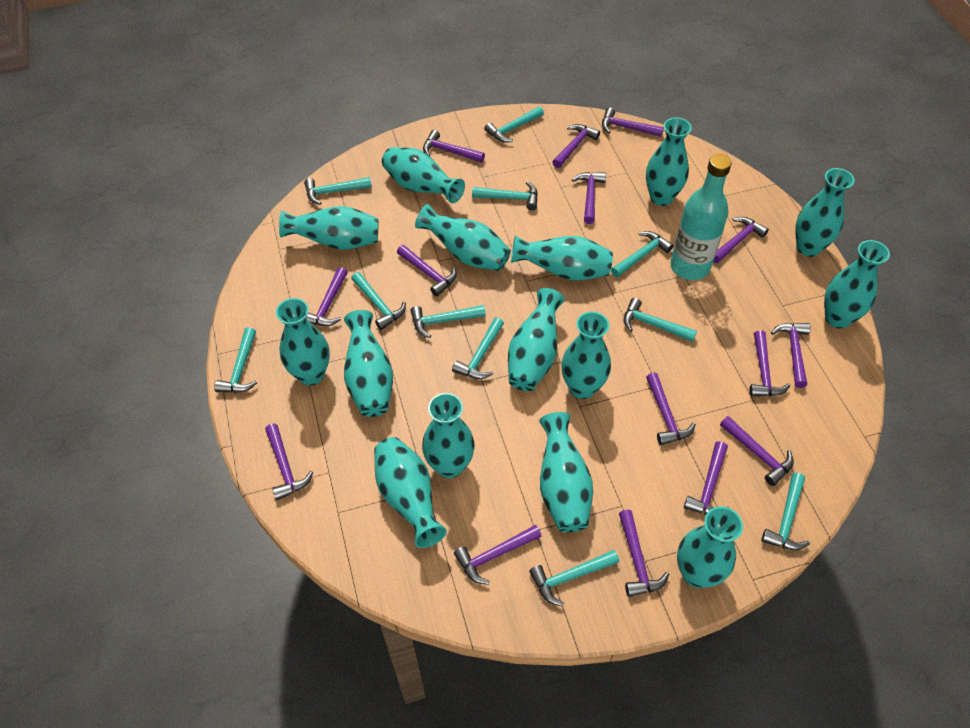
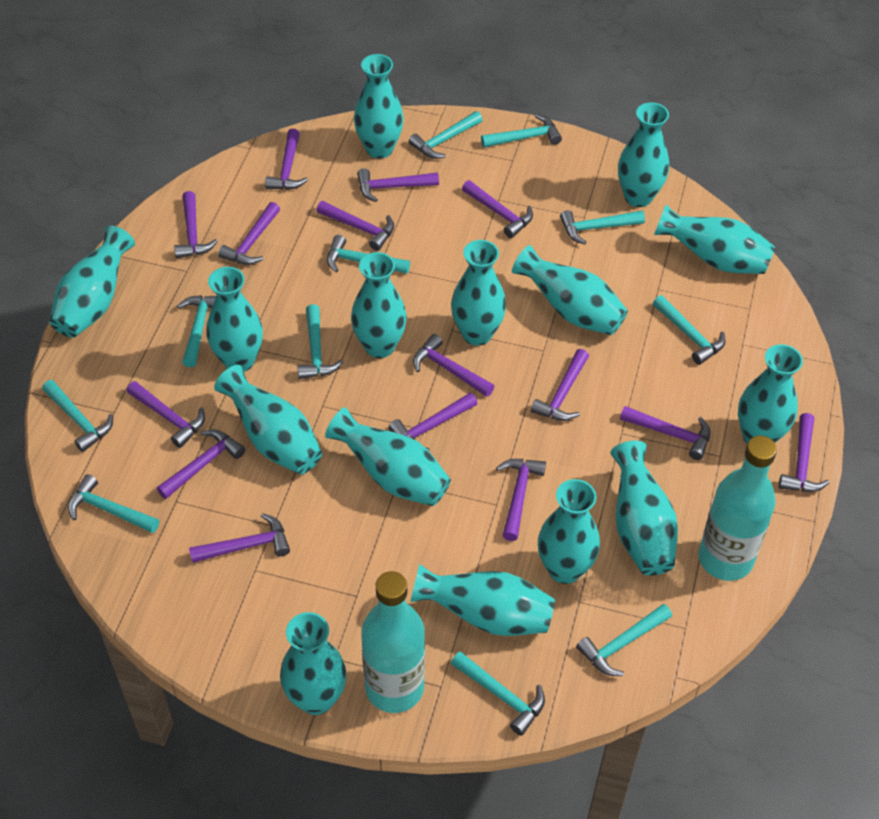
turquoise bottle: [670,154,732,280] = 1 -> [361,571,425,713] [699,436,777,581] = 2

